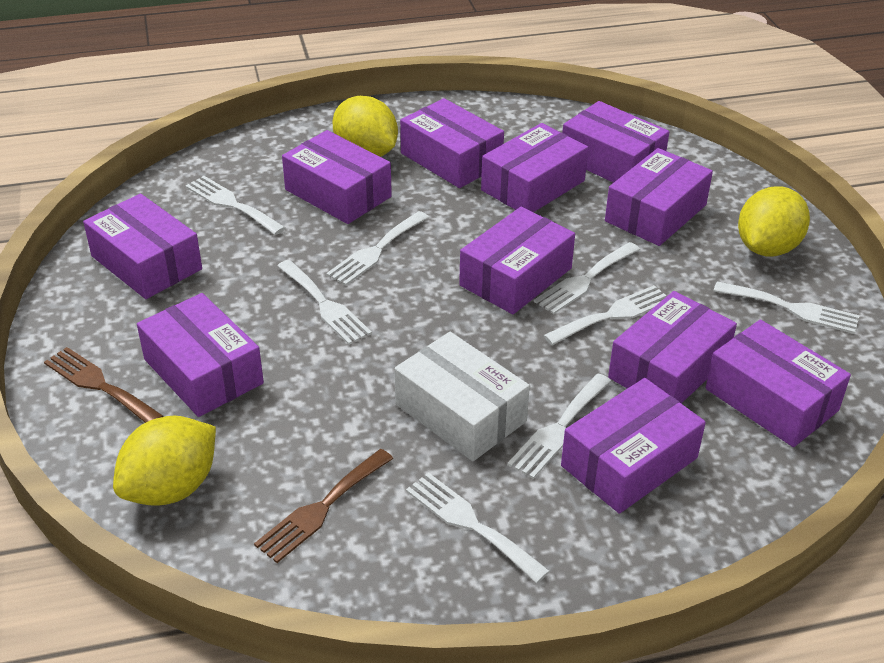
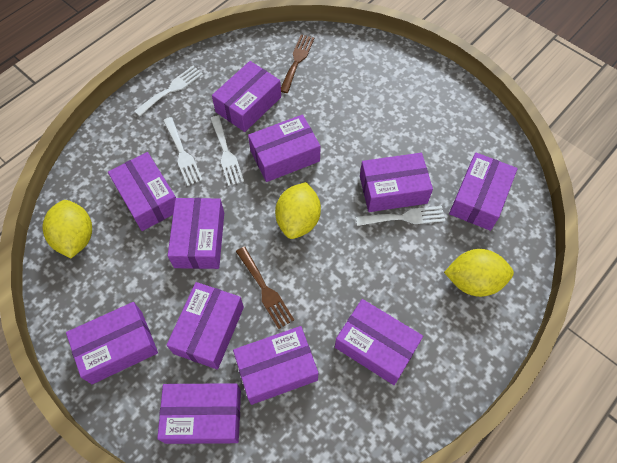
white box: [395,332,530,461] = 1 -> none = 0
white fork: [186,176,286,235] [277,260,372,345] [326,211,429,286] [406,472,550,583] [507,374,612,479] [534,242,640,314] [543,285,666,345] [714,281,860,334] = 8 -> [134,66,203,116] [163,117,203,186] [210,116,244,186] [356,206,445,226] = 4

